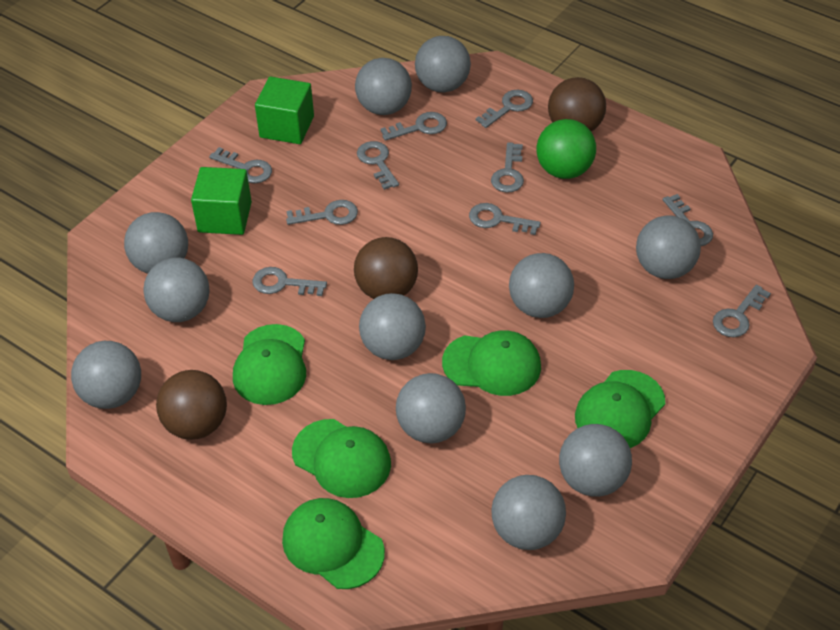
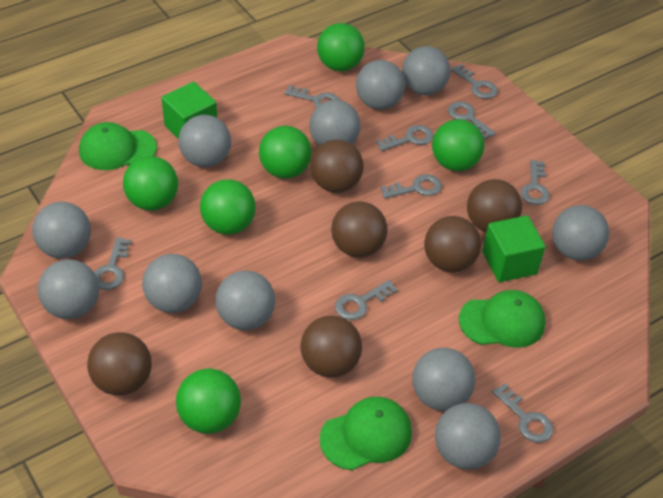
brown ball: [156,370,227,440] [354,237,418,299] [548,77,606,132] = 3 -> [87,332,152,396] [301,316,362,378] [310,140,363,193] [331,201,388,257] [424,216,481,272] [467,179,522,232] = 6
green ball: [537,119,596,179] = 1 -> [123,156,178,211] [176,368,241,434] [200,179,256,235] [259,126,312,178] [317,23,365,71] [432,119,484,171] = 6
green cap: [233,324,306,405] [282,498,385,589] [292,419,391,498] [442,330,541,396] [575,370,665,448] = 5 -> [79,122,157,170] [320,397,412,470] [459,290,546,348] = 3
grey key: [209,147,272,183] [253,267,327,296] [286,200,358,225] [357,141,399,190] [380,112,447,141] [469,203,541,235] [476,90,533,128] [491,142,524,193] [663,194,713,246] [713,285,771,337] = 10 -> [94,237,131,290] [284,85,340,108] [335,280,398,320] [376,125,433,151] [381,174,442,199] [448,101,496,139] [451,64,498,99] [492,383,554,443] [521,160,550,205] = 9

